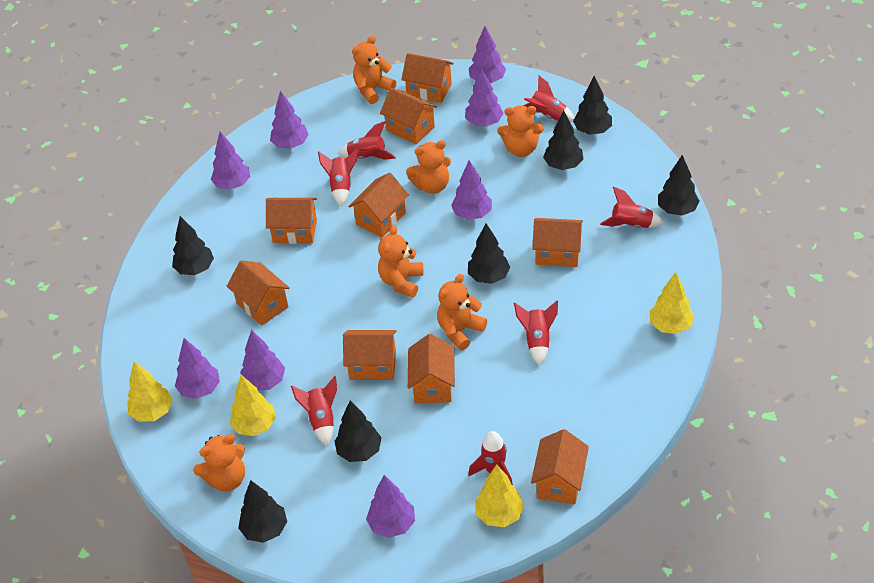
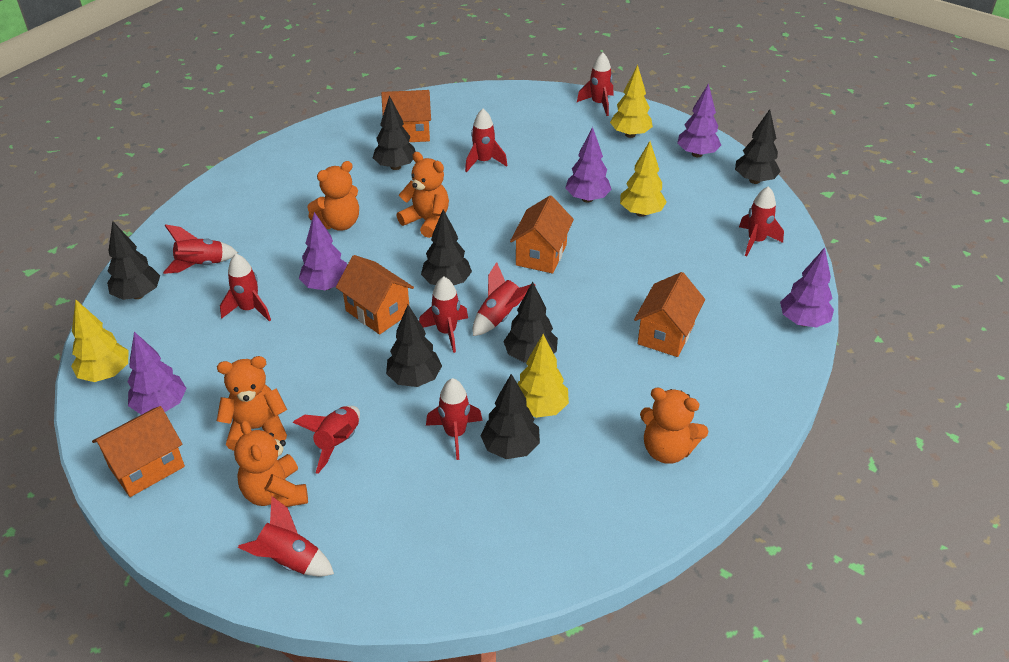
orange house: [227,260,290,326] [266,198,317,244] [343,330,397,380] [348,173,409,237] [380,88,437,144] [401,53,454,103] [408,334,455,404] [531,429,589,505] [532,218,583,267] = 9 -> [92,406,185,497] [336,255,414,335] [381,90,431,142] [510,196,574,273] [634,272,705,357] = 5
orange teddy bear: [193,434,245,492] [352,36,397,104] [378,225,424,298] [406,140,451,194] [437,274,487,350] [497,105,544,157] = 6 -> [217,356,287,451] [234,420,308,507] [307,161,359,231] [396,152,449,238] [640,388,709,464] = 5
purple tree: [175,338,220,399] [211,132,250,190] [240,330,285,391] [270,91,309,149] [366,475,415,538] [451,160,492,220] [465,68,503,126] [469,26,506,83] = 8 -> [128,332,187,415] [299,212,347,290] [565,127,612,202] [677,83,721,157] [780,247,834,328] = 5
red rocket: [291,376,337,447] [318,148,358,207] [338,121,396,160] [468,431,513,485] [514,300,558,366] [523,75,574,122] [600,186,664,228] = 7 -> [163,224,238,274] [220,254,271,322] [238,496,334,577] [292,406,360,474] [419,276,468,353] [426,378,483,460] [465,109,508,172] [473,262,535,336] [577,53,613,116] [739,186,784,256] = 10

